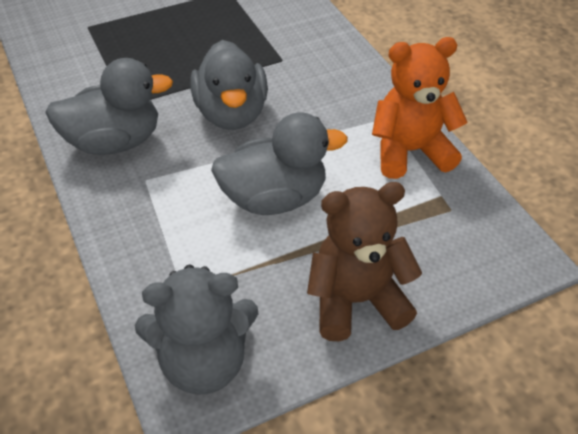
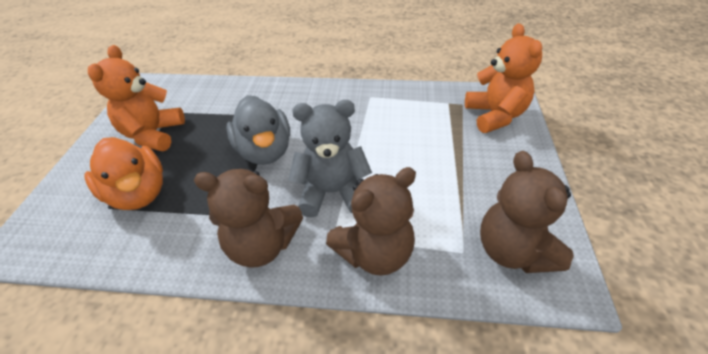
brown teddy bear: [307,182,422,341] = 1 -> [194,169,303,268] [326,167,416,276] [480,151,574,273] = 3
grey duck: [45,58,173,155] [191,40,268,130] [211,112,348,215] = 3 -> [226,95,290,165] = 1
orange duck: none = 0 -> [85,137,163,210] = 1
orange teddy bear: [372,37,468,179] = 1 -> [88,45,185,151] [465,23,543,133] = 2

